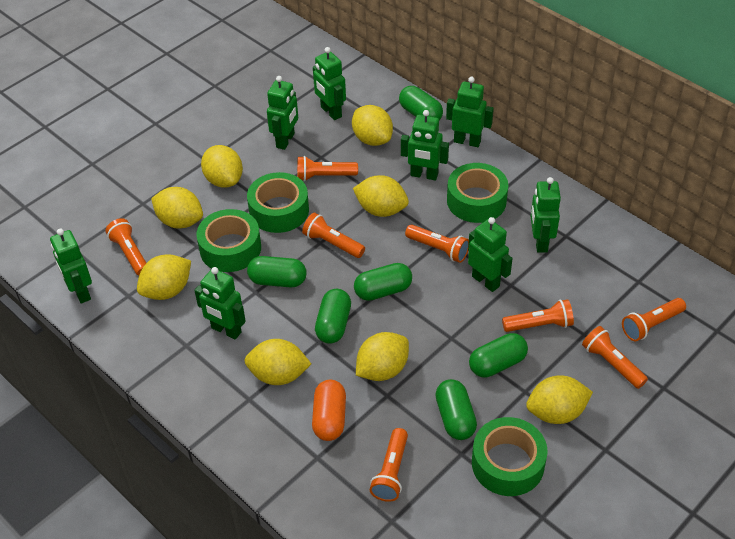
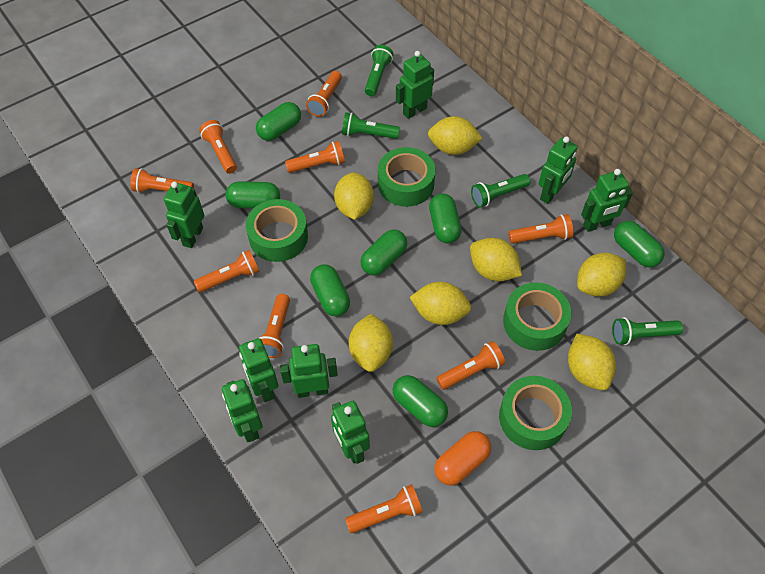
green capsule: [247,256,307,287] [315,289,351,344] [354,263,412,301] [399,86,443,120] [435,379,477,440] [469,333,528,378] = 6 -> [226,181,280,208] [256,102,301,141] [310,264,350,316] [361,229,407,276] [393,375,448,427] [429,193,462,243] [614,221,664,267] = 7
green flashlight: none = 0 -> [342,112,400,139] [365,45,393,96] [471,174,530,207] [612,317,683,345] = 4
orange flashlight: [105,218,146,276] [297,156,358,181] [302,213,365,258] [370,428,408,502] [405,225,469,263] [502,299,574,332] [582,326,648,389] [622,298,686,341] = 8 -> [130,168,194,193] [194,250,260,293] [199,120,237,174] [259,294,290,358] [285,141,345,173] [306,71,342,117] [345,484,423,533] [436,341,505,390] [508,214,573,244] = 9
yellow lemon: [137,254,191,300] [151,187,203,228] [201,145,243,188] [244,339,311,385] [352,105,393,146] [353,175,409,217] [356,332,409,381] [526,375,593,424] = 8 -> [334,172,374,220] [349,314,393,372] [410,282,471,325] [428,116,483,155] [470,238,522,282] [568,334,616,390] [577,253,626,297] = 7

